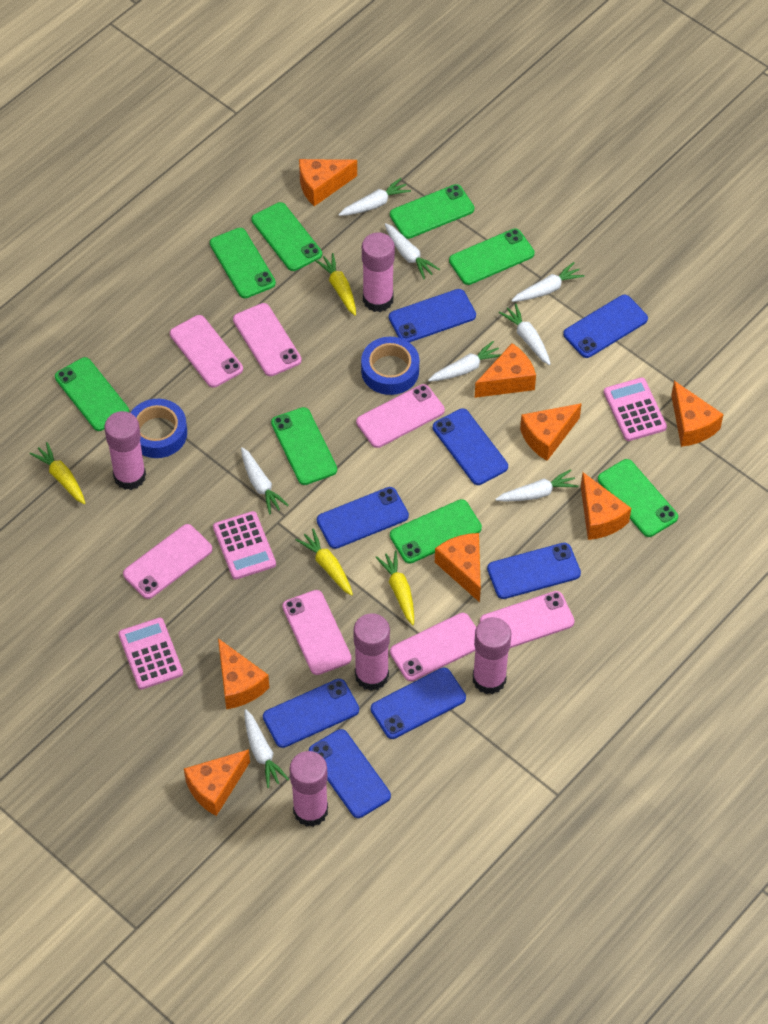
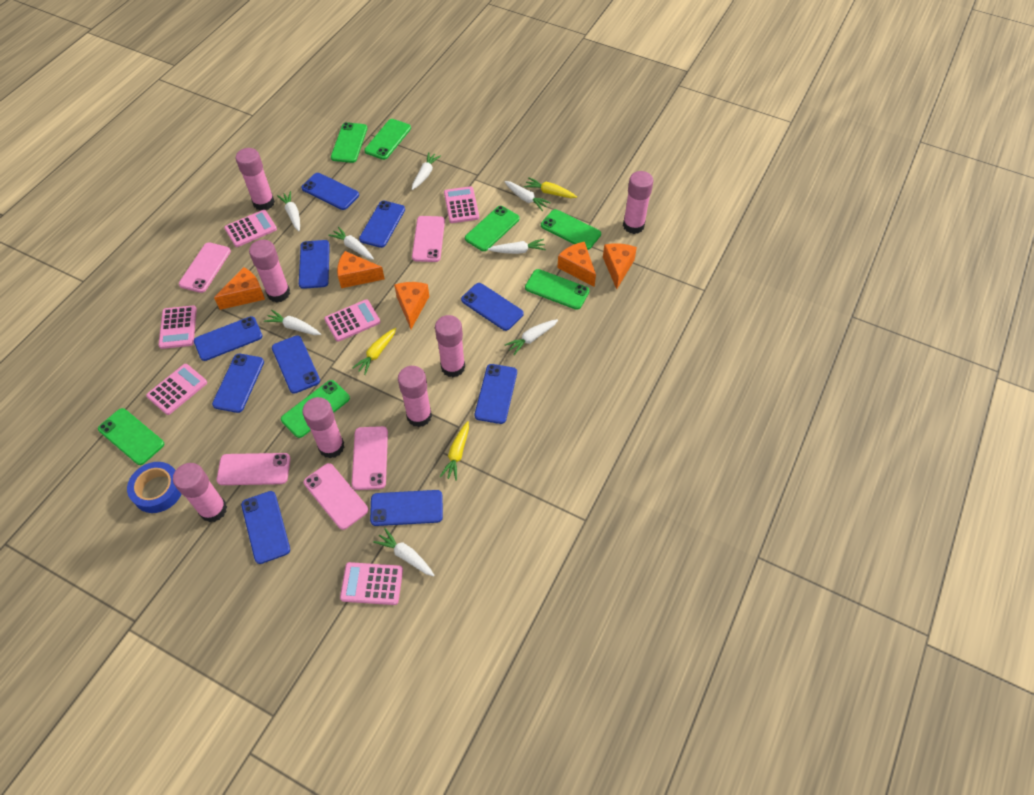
blue phone: [263,679,359,748] [309,729,391,818] [317,487,409,549] [371,668,466,739] [389,289,476,342] [433,408,508,485] [487,543,581,599] [563,295,648,358] = 8 -> [194,316,262,361] [212,354,264,413] [241,491,290,564] [272,335,320,394] [299,240,330,289] [301,173,359,210] [359,201,405,248] [370,490,443,526] [461,283,524,331] [475,364,517,424] = 10
blue tape: [130,399,187,458] [361,337,419,395] = 2 -> [127,462,181,513] = 1
green phone: [55,357,129,431] [210,228,276,298] [252,202,322,271] [271,407,337,485] [390,184,474,239] [390,499,482,564] [449,228,535,285] [598,459,678,537] = 8 -> [98,408,164,465] [281,380,350,438] [331,122,367,163] [364,119,411,160] [465,206,520,251] [525,269,590,310] [541,209,601,250] = 7
orange cheese: [184,749,250,816] [218,638,269,709] [299,159,357,206] [435,533,481,602] [475,343,536,398] [520,403,582,461] [581,472,631,540] [671,381,724,447] = 8 -> [214,267,265,310] [337,251,385,288] [394,282,429,329] [557,242,596,287] [603,243,637,289] = 5
pink calculator: [118,617,183,690] [213,511,276,580] [603,378,667,441] = 3 -> [146,364,207,415] [159,305,197,349] [224,210,277,247] [324,299,380,342] [340,562,403,605] [444,186,479,223] = 6
pink glue stick: [104,411,146,490] [289,751,328,827] [354,613,390,691] [362,232,395,312] [473,617,511,694] = 5 -> [173,463,227,522] [236,148,275,211] [249,240,290,302] [302,397,344,458] [398,366,432,427] [435,315,465,377] [623,171,653,234] = 7
pink phone: [123,524,212,599] [170,315,243,388] [233,303,302,376] [282,590,352,675] [356,384,445,448] [390,613,476,681] [480,591,575,648] = 7 -> [179,242,231,293] [217,453,290,485] [304,463,368,530] [352,426,388,490] [412,216,445,262] = 5
yellow carrot: [30,442,86,504] [296,529,353,596] [315,253,356,316] [375,551,414,625] = 4 -> [352,328,396,375] [440,421,469,481] [524,177,577,198] = 3

